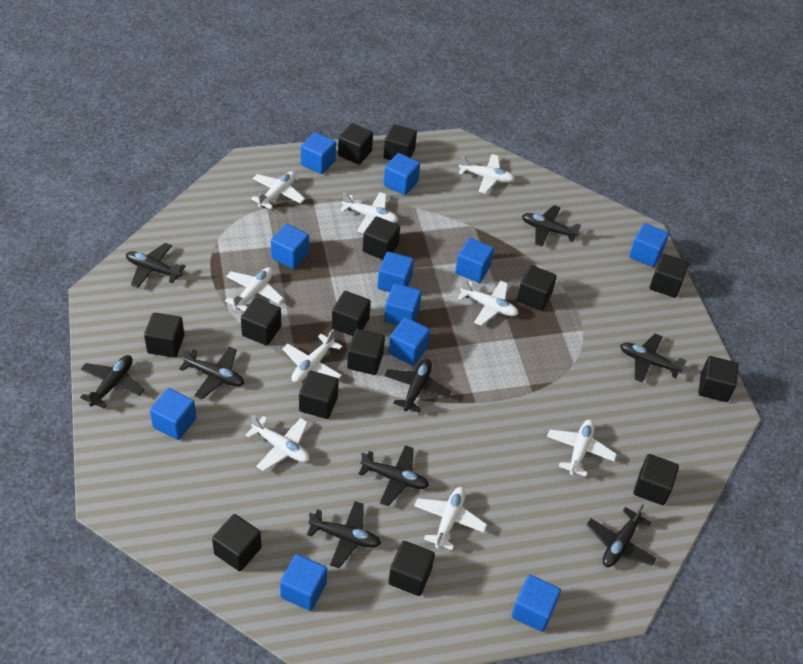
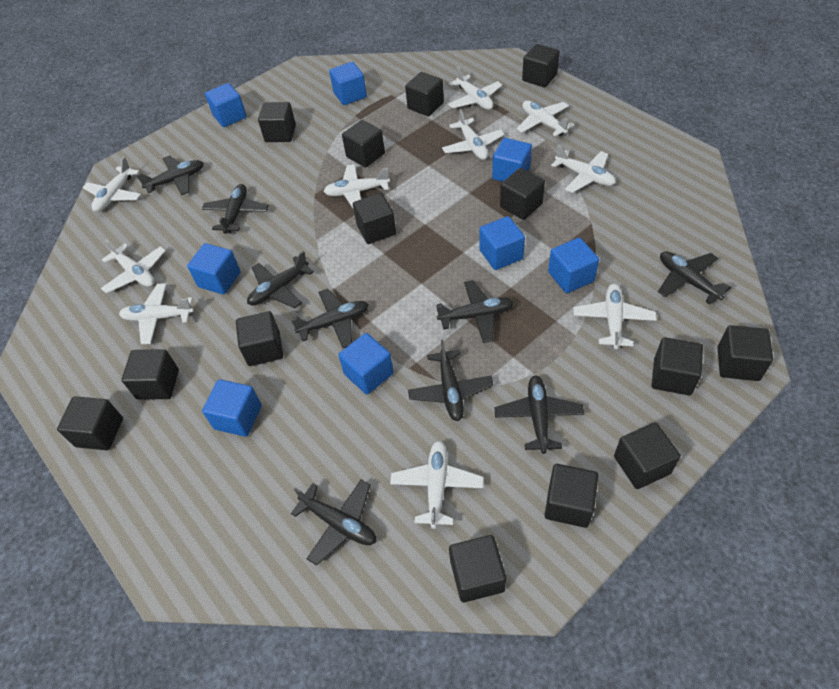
blue cube: [150,388,197,440] [271,224,309,269] [280,554,327,611] [301,132,336,174] [377,251,414,292] [384,153,420,195] [384,283,422,325] [389,317,430,366] [455,238,494,283] [511,575,561,632] [629,223,669,267] = 11 -> [187,243,241,294] [202,379,262,437] [205,83,247,127] [329,62,367,105] [338,333,394,395] [479,216,525,270] [492,138,532,182] [548,237,599,293] = 8
white plane: [225,267,284,311] [246,415,310,471] [251,171,305,209] [282,329,342,383] [340,192,398,233] [414,487,487,550] [458,279,519,326] [459,154,515,194] [547,420,617,477] = 9 -> [82,156,141,212] [101,240,166,293] [119,283,194,344] [323,164,390,208] [390,441,483,529] [442,109,505,160] [448,66,502,110] [517,100,574,137] [551,145,616,193] [573,284,657,349] = 10

